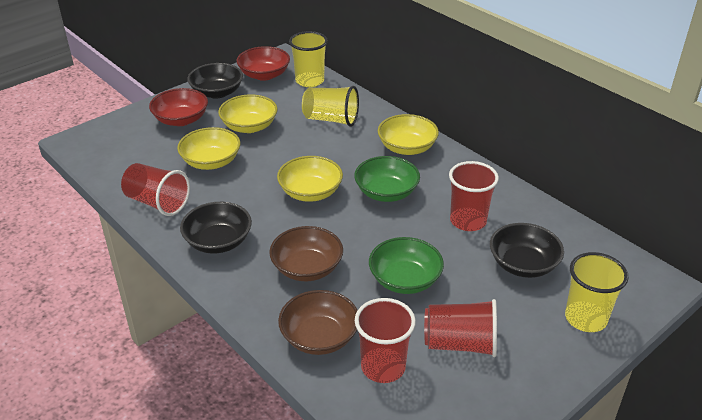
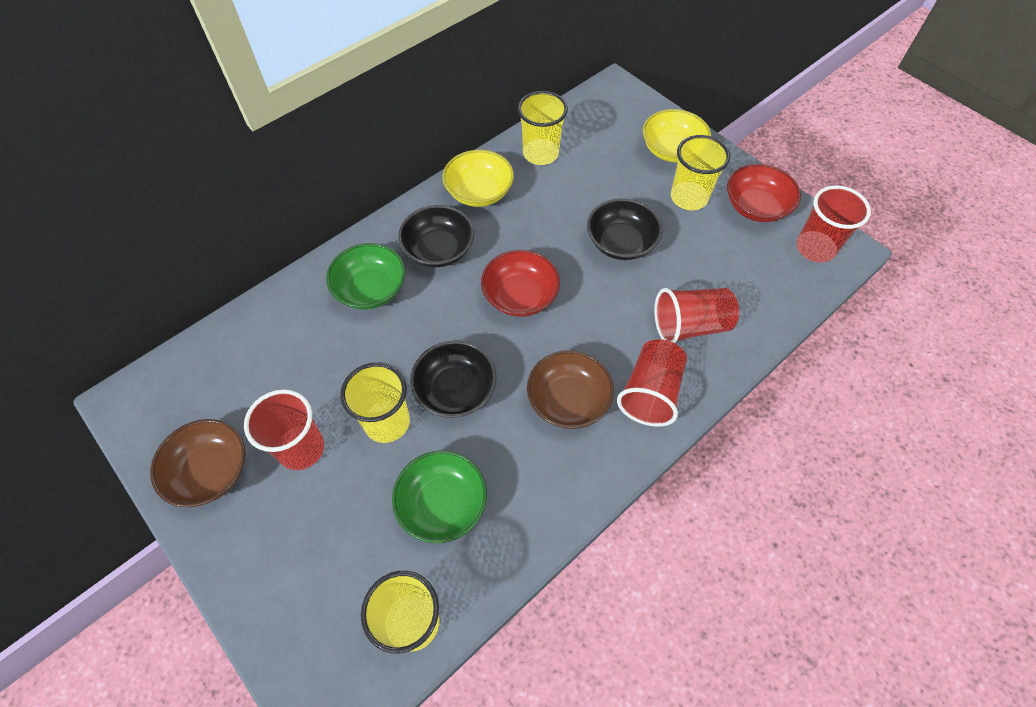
yellow bowl: [177,127,240,170] [218,94,277,133] [277,156,343,202] [378,114,439,155] = 4 -> [442,150,514,207] [643,109,711,163] = 2
yellow cup: [289,31,328,87] [302,86,359,127] [565,252,629,332] = 3 -> [340,362,410,443] [361,571,439,653] [518,91,568,165] [671,135,730,210] = 4

